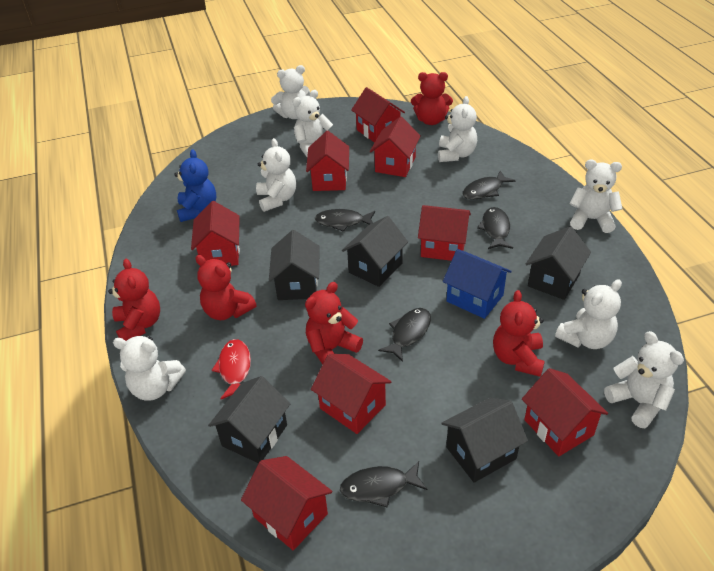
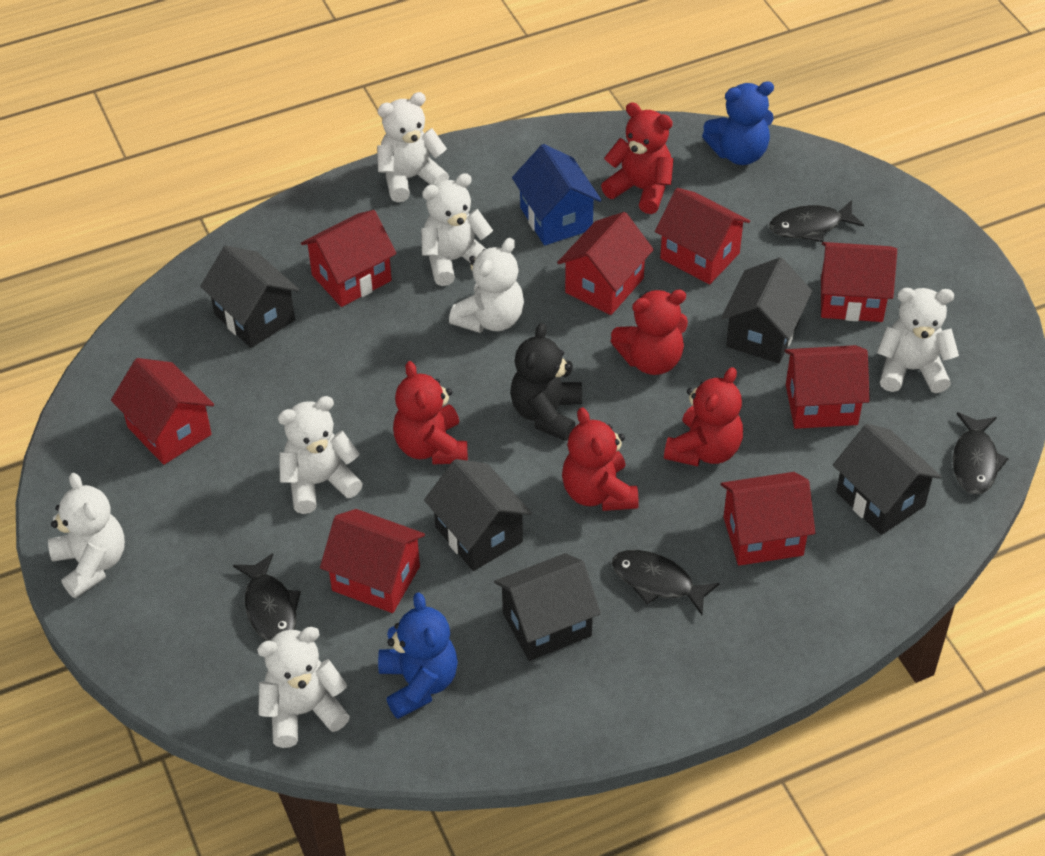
black fish: [315,209,375,232] [340,461,427,508] [378,308,431,362] [462,171,516,200] [477,207,513,249] = 5 -> [233,553,301,641] [612,550,720,615] [769,200,864,242] [953,412,1009,495] = 4
black teddy bear: none = 0 -> [510,323,582,441] = 1
blue teddy bear: [174,149,216,222] = 1 -> [378,592,458,719] [702,81,774,165] = 2
red fish: [212,339,251,399] = 1 -> none = 0
white teddy bear: [113,335,186,401] [256,138,296,212] [271,65,310,119] [293,90,333,157] [438,96,477,162] [555,280,622,349] [570,160,622,233] [604,331,684,428] = 8 -> [48,473,125,598] [257,627,350,748] [278,396,363,514] [377,92,449,202] [421,173,493,286] [449,238,524,333] [877,288,959,393] = 7

